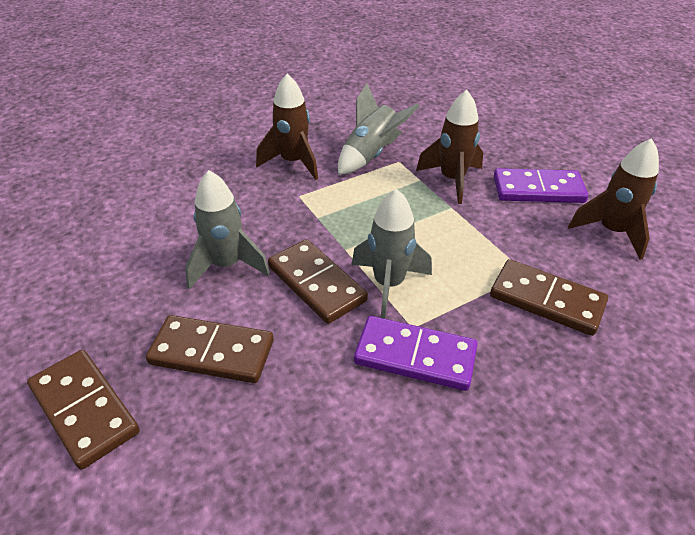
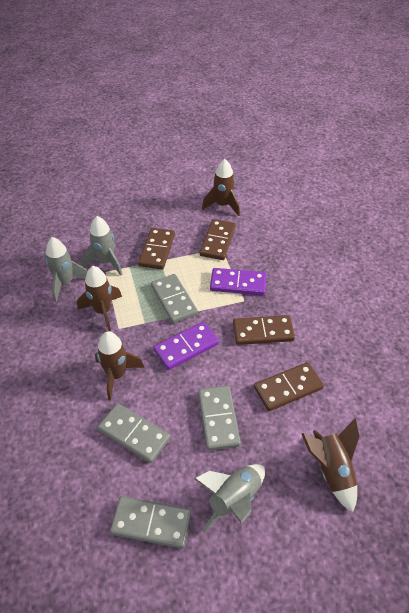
brown rocket: [256,74,318,180] [416,90,483,204] [568,138,659,260] = 3 -> [77,266,122,331] [95,331,144,400] [202,159,240,216] [302,418,360,512] = 4
grey domino: none = 0 -> [97,403,170,463] [110,496,191,548] [151,274,198,323] [198,386,241,451] = 4

